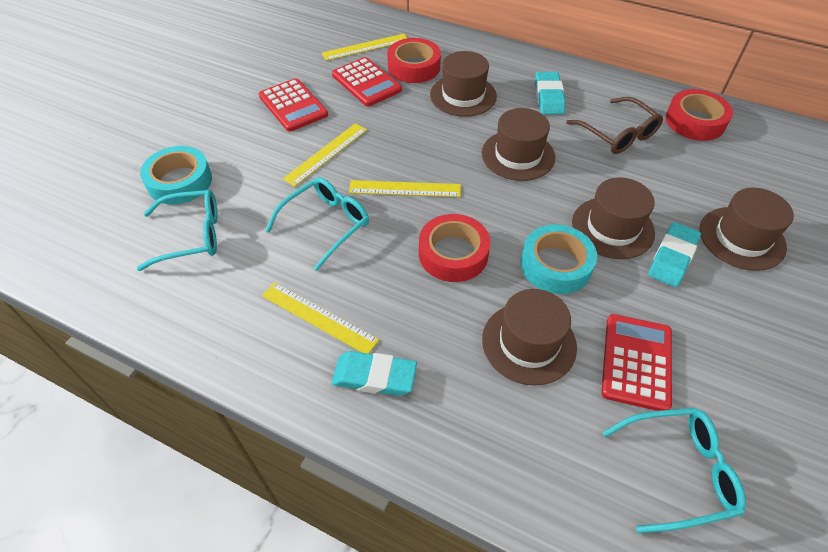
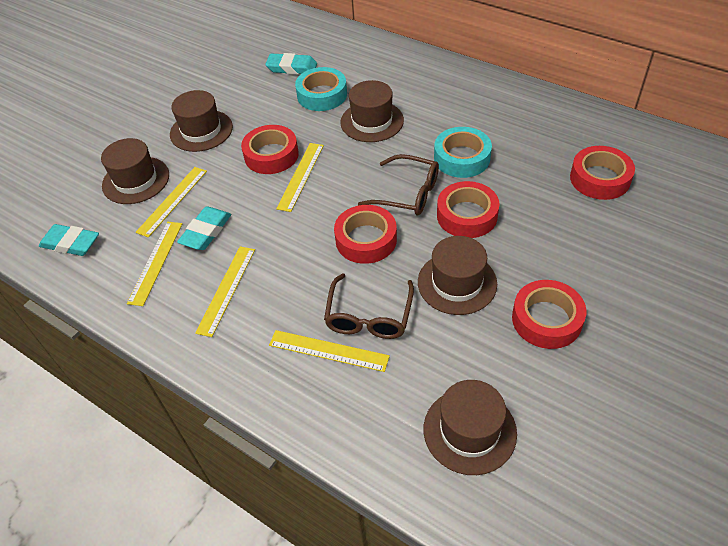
brown glasses: [566,97,663,154] = 1 -> [324,273,414,339] [358,154,439,215] = 2
red calculator: [259,78,328,132] [332,57,402,107] [601,314,672,411] = 3 -> none = 0
red tape: [387,38,441,83] [419,214,490,282] [666,89,733,141] = 3 -> [241,125,299,174] [334,205,397,264] [437,181,499,238] [512,280,586,349] [570,146,635,200] = 5
turquoise glasses: [137,190,218,271] [265,177,369,271] [602,408,746,533] = 3 -> none = 0
yellow ruler: [262,282,379,354] [283,123,367,187] [322,34,407,61] [349,180,461,197] = 4 -> [127,222,182,306] [136,167,207,238] [195,246,255,337] [269,330,390,372] [276,143,324,212] = 5

